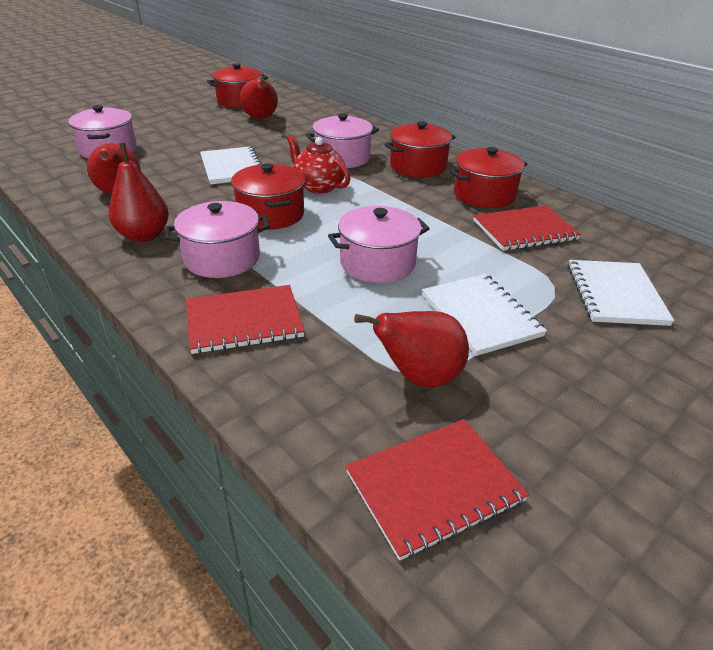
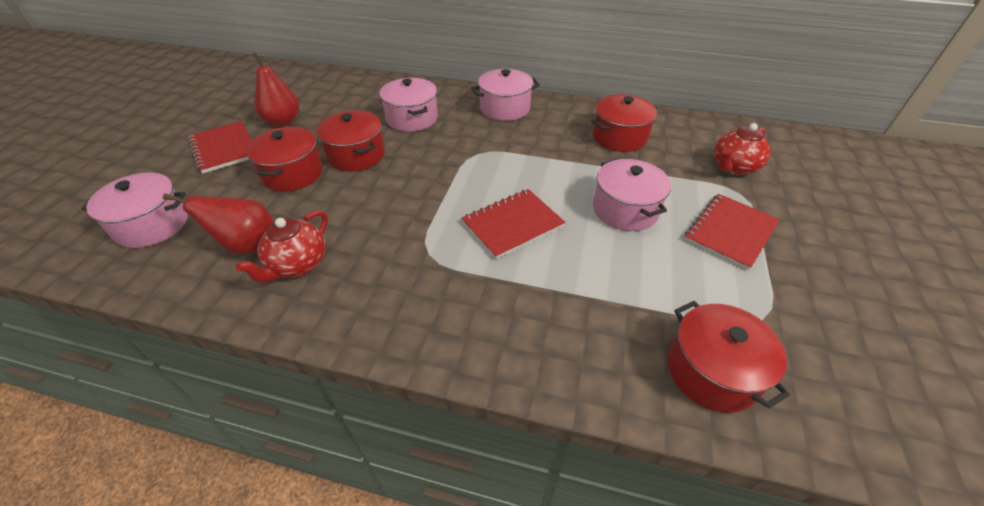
red pear: [87,143,141,194] [108,143,169,242] [239,79,278,119] [354,311,469,388] = 4 -> [163,193,274,254] [253,52,299,126] = 2
red teapot: [287,135,350,194] = 1 -> [236,210,328,283] [714,123,771,175] = 2
white notebook: [200,146,262,185] [422,274,547,356] [568,260,675,326] = 3 -> none = 0

